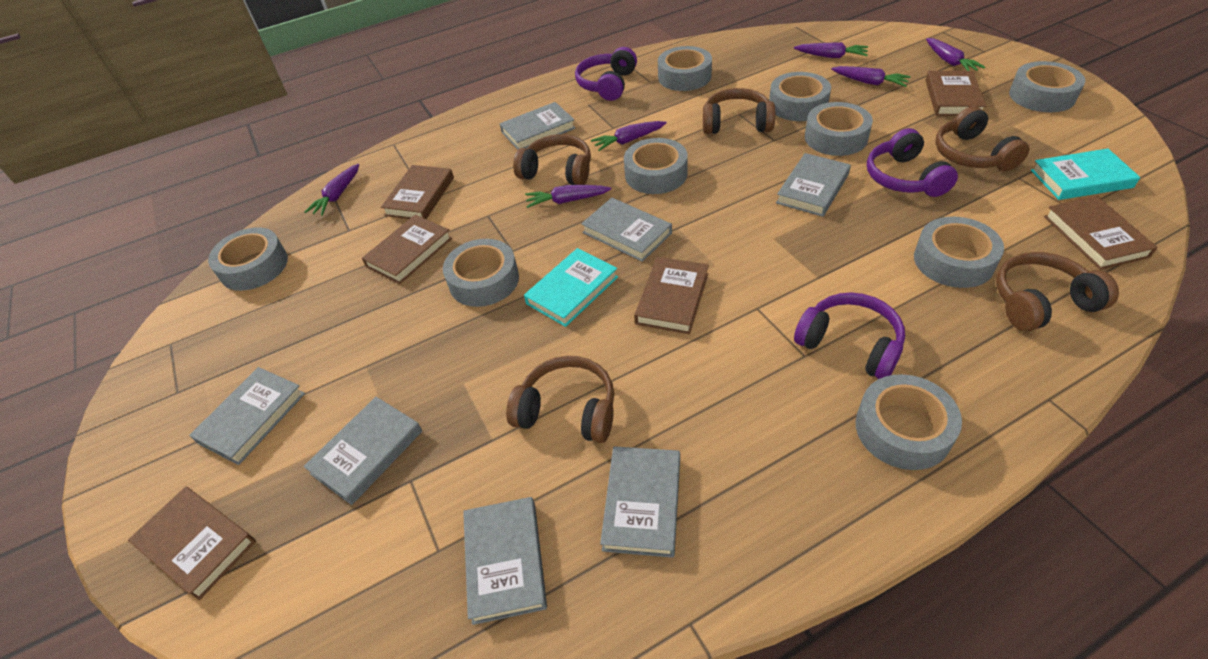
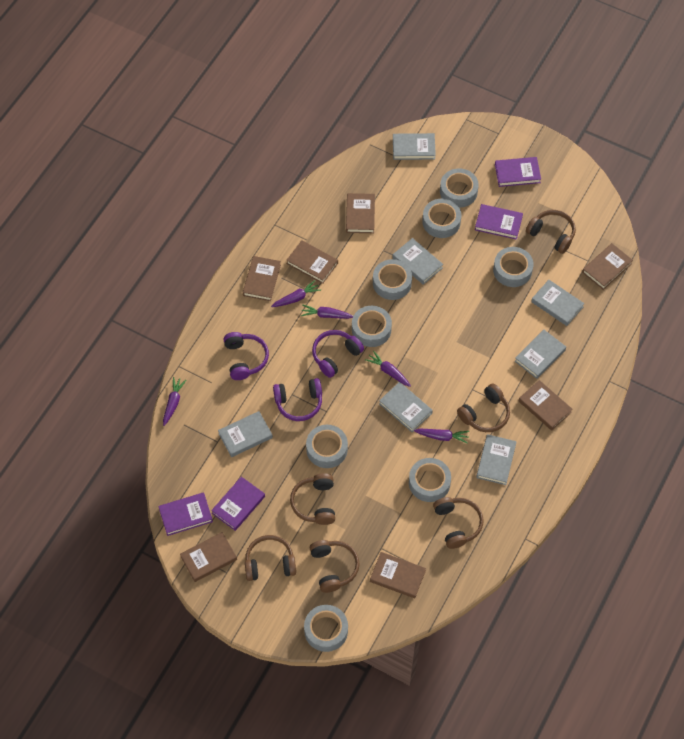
brown book: [128,487,256,600] [362,215,452,284] [381,165,454,219] [634,257,709,334] [925,71,986,116] [1044,195,1158,270] = 6 -> [180,532,237,582] [243,256,281,301] [286,240,338,284] [346,193,375,233] [370,552,426,598] [519,380,573,431] [582,243,633,290] = 7
brown headphones: [506,356,614,443] [513,134,591,185] [703,88,775,134] [935,106,1030,171] [996,252,1119,331] = 5 -> [245,535,296,581] [290,473,335,525] [310,540,359,593] [433,497,484,549] [457,383,510,432] [526,210,576,254] = 6
grey tape: [208,227,288,291] [443,239,519,307] [624,138,688,194] [658,46,712,91] [769,72,831,121] [805,102,873,156] [856,374,962,470] [914,217,1004,288] [1009,61,1085,112] = 9 -> [304,605,348,652] [306,425,348,468] [352,306,392,347] [373,259,412,300] [409,458,451,502] [422,199,461,238] [440,169,479,207] [493,247,534,287] = 8
purple book: none = 0 -> [158,492,213,536] [211,477,265,531] [475,204,523,240] [495,157,541,187] = 4
purple carrot: [304,164,359,216] [525,185,611,208] [591,121,667,151] [794,42,868,58] [831,66,911,87] [926,38,985,71] = 6 -> [163,377,186,426] [271,280,321,307] [301,305,353,319] [365,351,411,387] [414,429,469,444] = 5
turquoise book: [524,248,618,327] [1031,148,1140,200] = 2 -> none = 0

